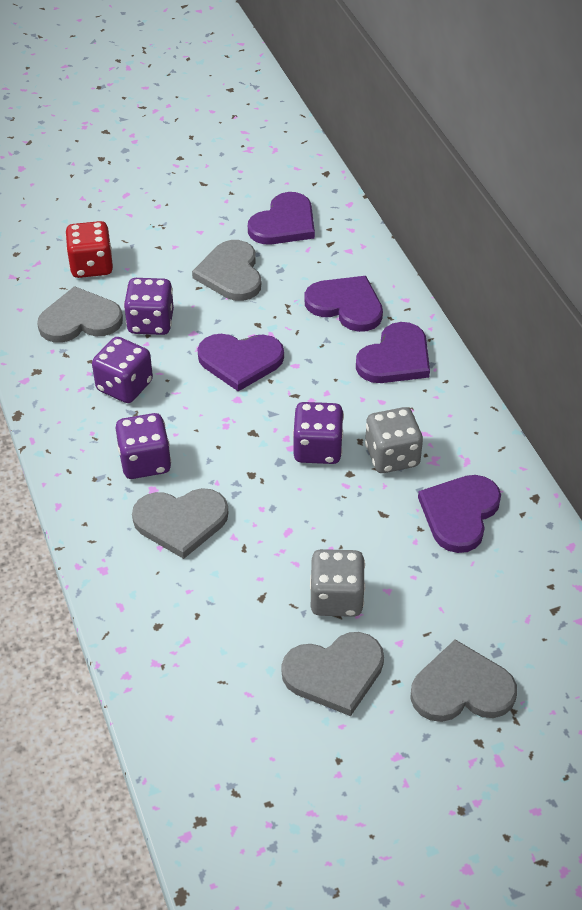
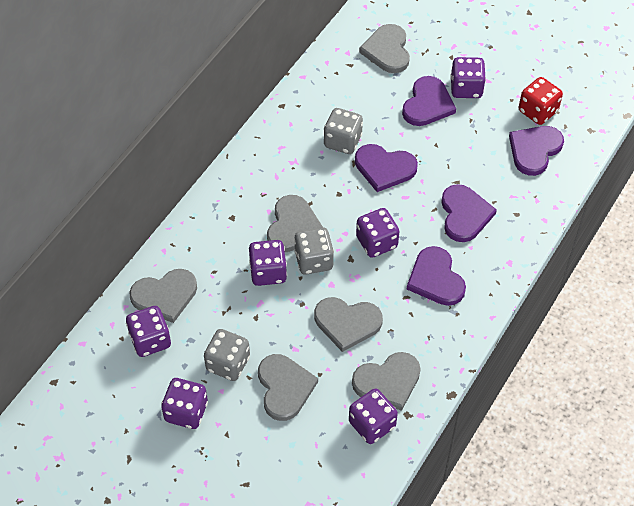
grey dice: [310,549,365,617] [365,407,423,473] = 2 -> [204,329,250,381] [294,227,334,275] [324,108,363,154] = 3
grey heart: [37,286,123,343] [132,488,228,559] [192,240,261,301] [281,632,384,716] [410,639,517,722] = 5 -> [130,269,197,323] [258,354,318,421] [267,195,323,252] [314,297,383,352] [352,352,421,411] [359,24,410,73] = 6
purple dice: [92,337,153,403] [116,413,171,479] [124,278,174,335] [293,402,344,464] = 4 -> [126,306,171,357] [161,378,208,429] [249,240,287,286] [349,388,398,444] [356,208,399,258] [450,57,486,98] = 6

